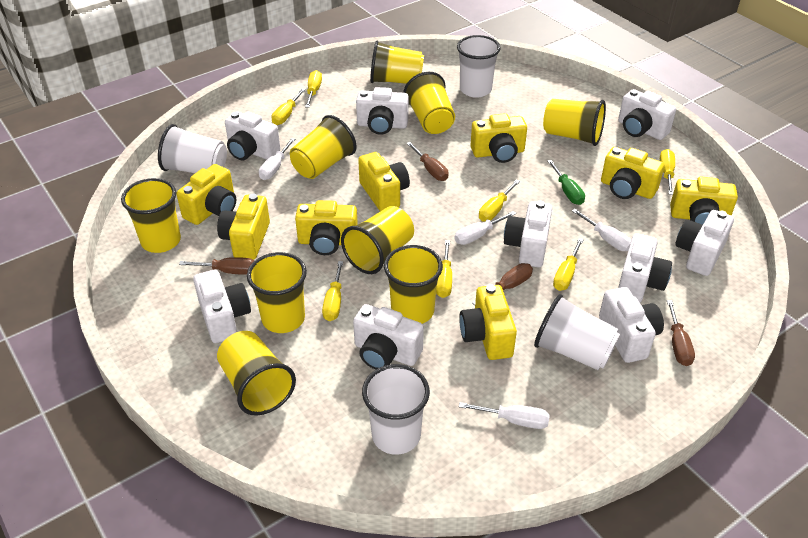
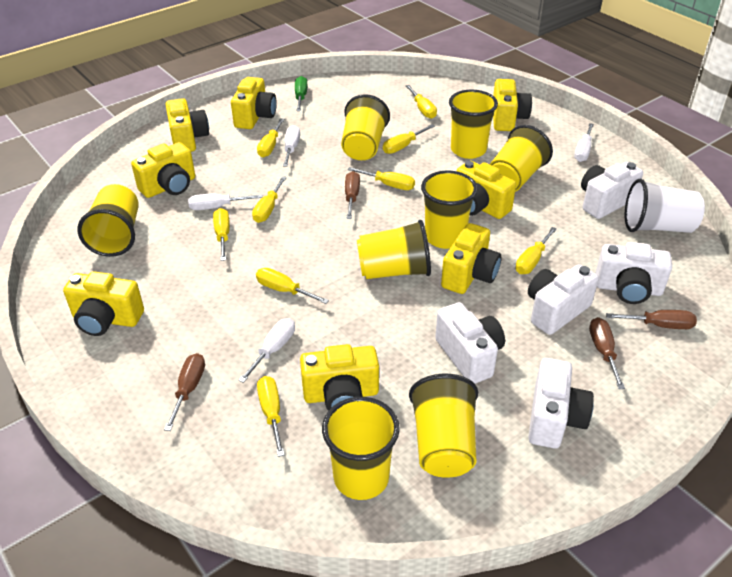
white camera: [193,270,251,343] [225,111,280,160] [353,304,424,369] [356,87,409,135] [504,201,552,267] [599,287,664,363] [618,89,676,140] [618,233,672,302] [675,210,734,276] = 9 -> [435,302,505,384] [528,264,599,335] [528,358,594,449] [581,162,643,219] [596,242,672,304] = 5
white cup: [158,124,227,173] [362,364,430,455] [457,35,501,98] [534,294,620,370] = 4 -> [625,179,705,233] = 1
yellow cup: [121,178,181,253] [217,331,296,416] [247,252,307,333] [290,115,357,179] [341,206,414,274] [370,41,424,84] [384,245,443,324] [404,72,455,134] [543,99,606,146] = 9 -> [78,184,139,257] [322,397,400,500] [341,94,390,160] [357,220,431,279] [409,374,478,478] [421,171,478,249] [449,90,498,159] [490,125,553,192] = 8
yellow screwdriver: [271,88,306,125] [305,70,322,108] [322,261,343,321] [436,240,452,298] [479,180,520,222] [553,238,584,291] [660,149,675,195] = 7 -> [213,208,230,261] [252,176,287,223] [256,268,329,304] [257,118,284,157] [257,376,285,457] [348,167,415,190] [383,124,435,154] [406,85,437,119] [515,227,557,274] = 9

